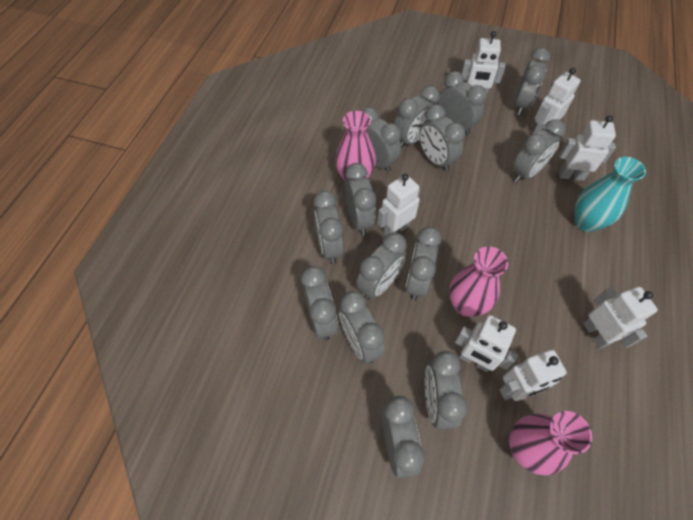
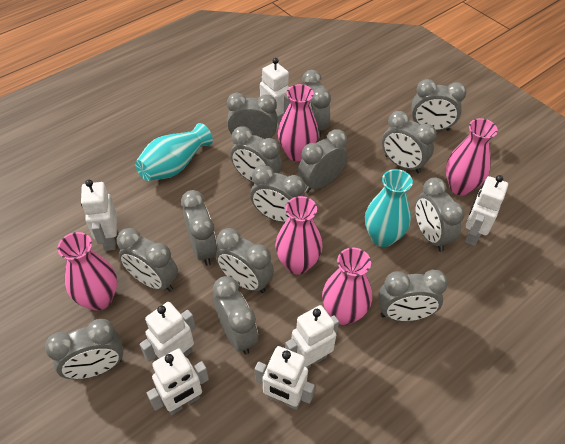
pink vase: [335,111,376,181] [449,246,508,317] [509,411,592,475] = 3 -> [58,232,117,311] [275,196,323,275] [278,84,318,161] [322,248,372,325] [446,118,498,196] = 5
turquoise vase: [575,157,646,232] = 1 -> [135,123,213,181] [365,169,413,247] = 2

